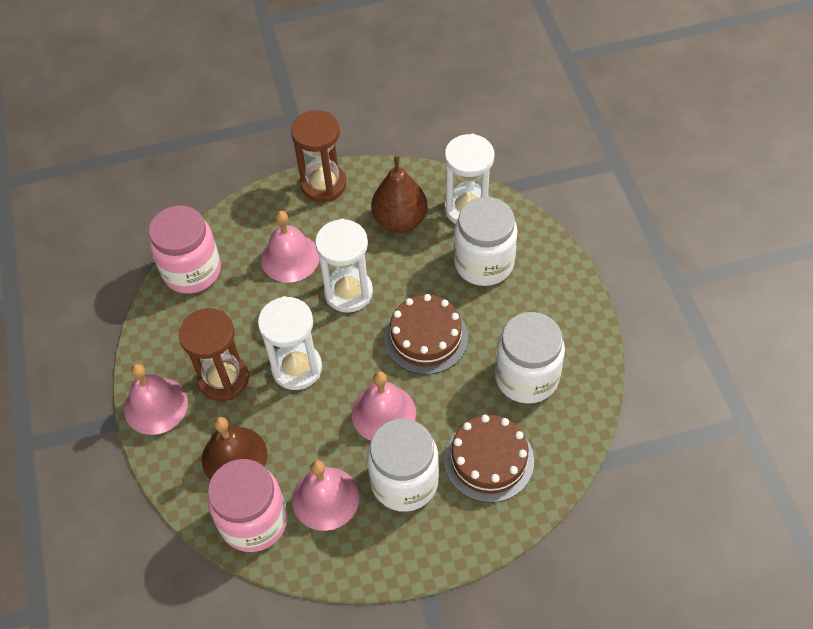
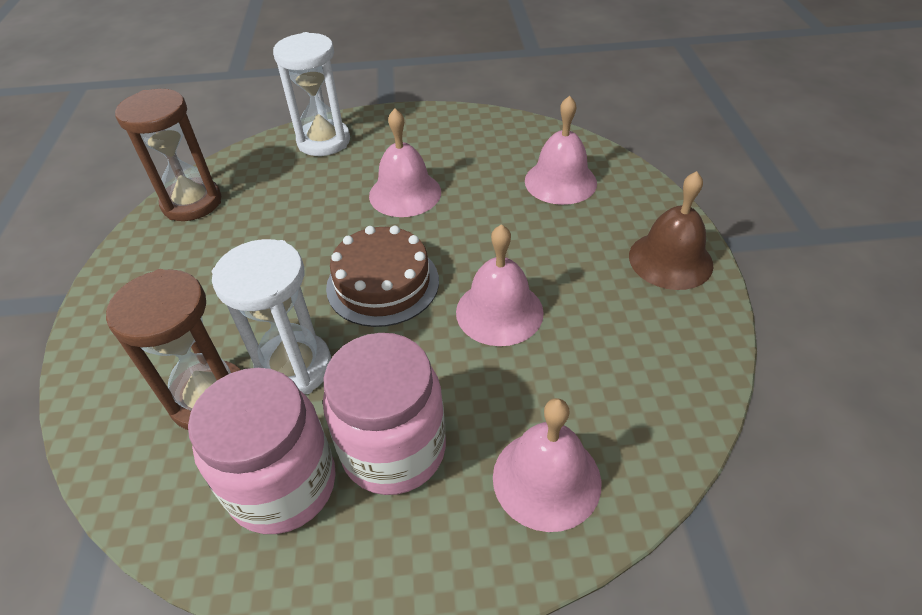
brown cake: [384,294,468,375] [444,415,534,503] = 2 -> [326,225,439,327] = 1
brown pear: [371,156,428,233] = 1 -> none = 0
white hourglass: [258,296,322,390] [315,219,373,313] [445,134,494,224] = 3 -> [212,239,331,394] [273,32,350,156] = 2
white jar: [367,419,439,512] [454,197,518,286] [495,312,565,404] = 3 -> none = 0

